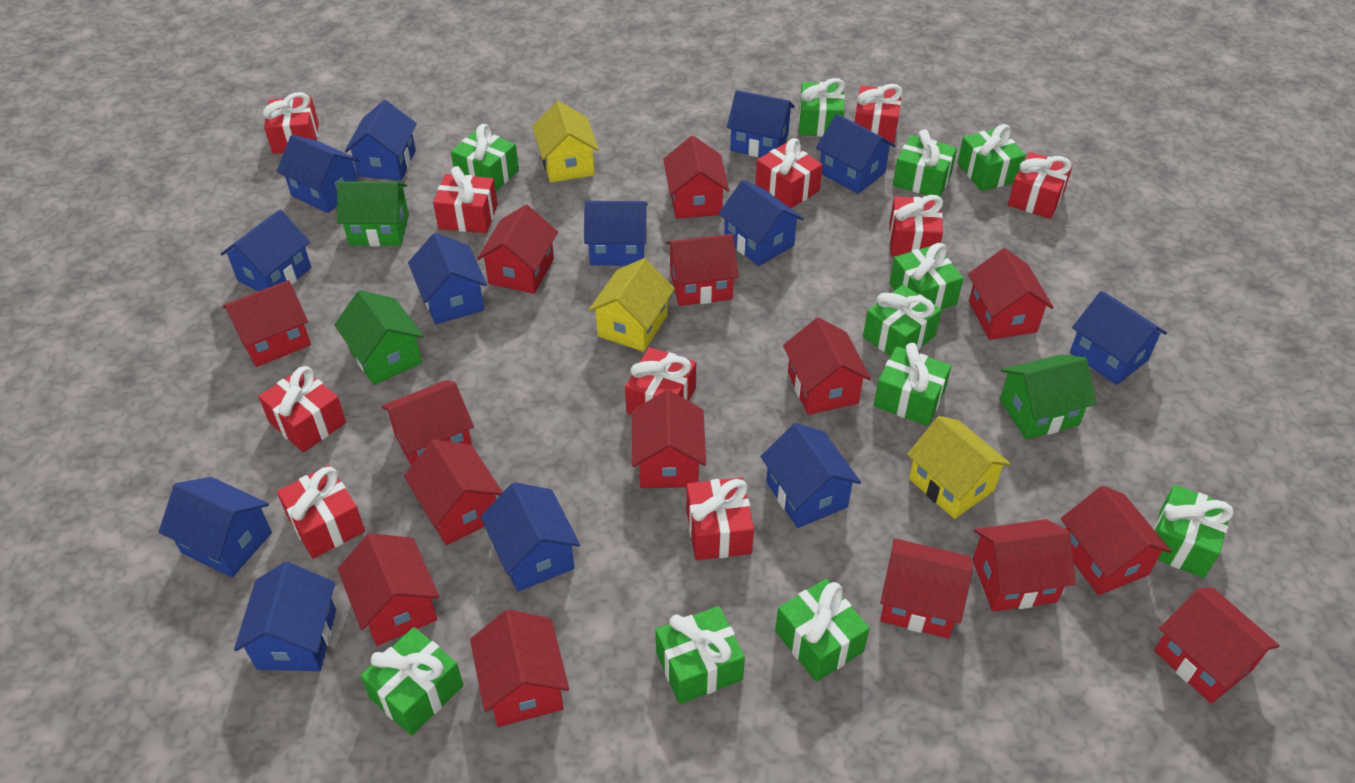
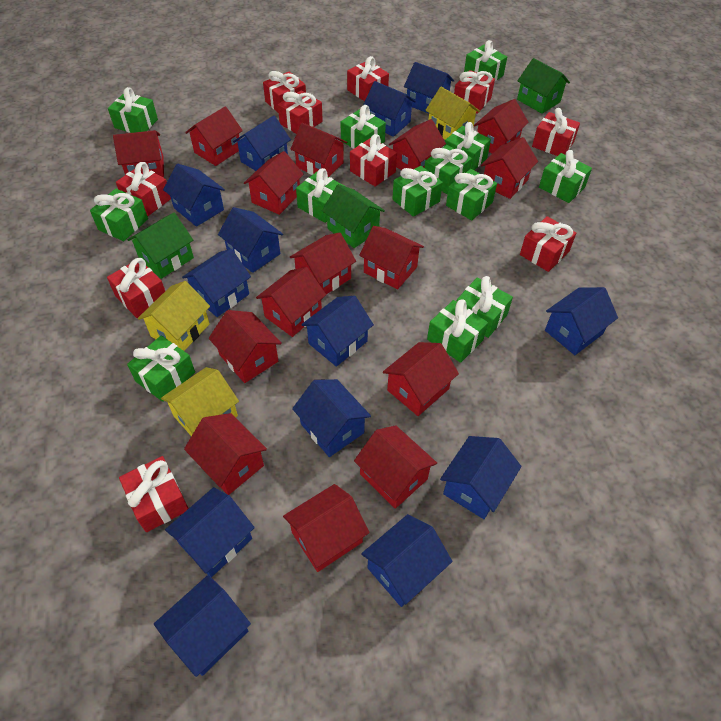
green gift: [360,627,463,736] [451,124,519,191] [656,606,745,704] [775,579,870,682] [799,78,845,137] [863,285,942,356] [874,343,951,426] [889,243,964,310] [893,129,957,197] [957,124,1026,191] [1153,485,1234,578] = 11 -> [90,188,148,241] [108,87,158,133] [127,335,195,402] [296,168,346,223] [341,105,386,149] [392,166,443,217] [424,145,472,194] [427,299,488,363] [444,122,491,170] [446,169,497,220] [456,276,513,338] [464,40,507,81] [539,150,592,203] = 13

